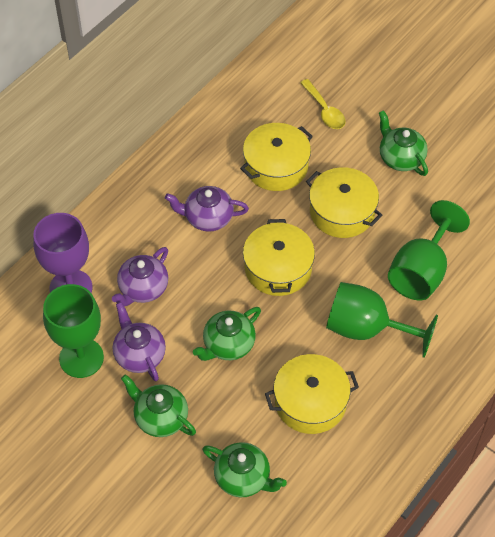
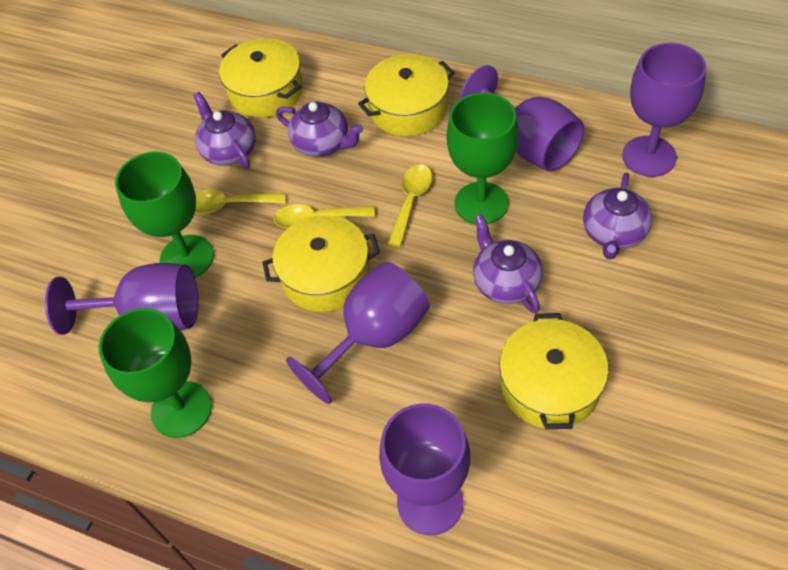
green teapot: [121,374,196,437] [193,307,261,361] [202,442,287,497] [379,110,428,176] = 4 -> none = 0
purple goblet: [33,213,93,293] = 1 -> [45,263,199,335] [286,262,430,404] [379,403,470,535] [460,65,585,172] [622,43,706,177] = 5
purple teapot: [112,247,168,307] [113,302,166,381] [165,186,249,232] = 3 -> [193,92,256,169] [276,102,363,157] [473,214,543,313] [583,173,652,259] = 4
yellow spoon: [300,79,345,129] = 1 -> [195,190,285,213] [273,204,375,228] [388,165,432,247] = 3

